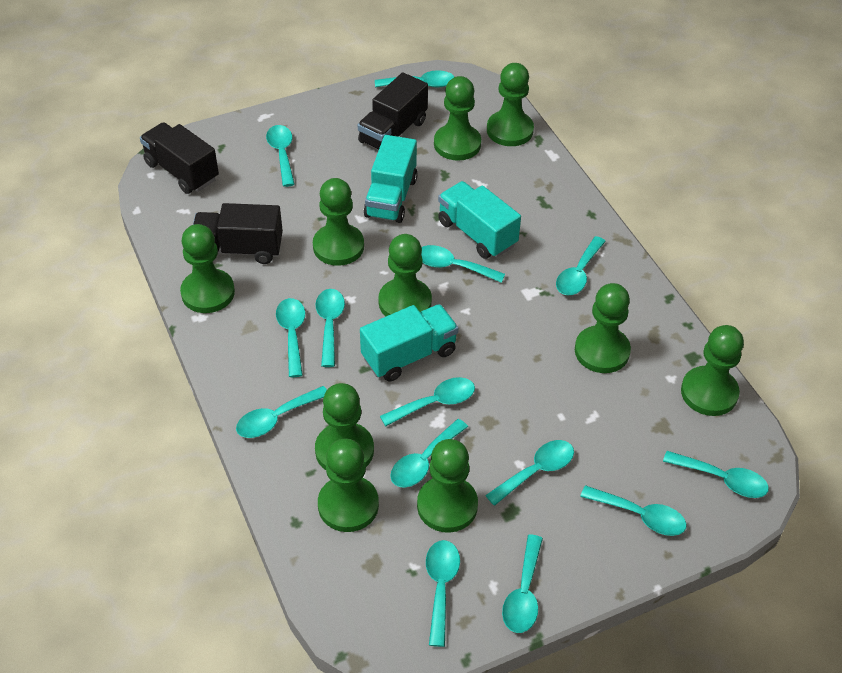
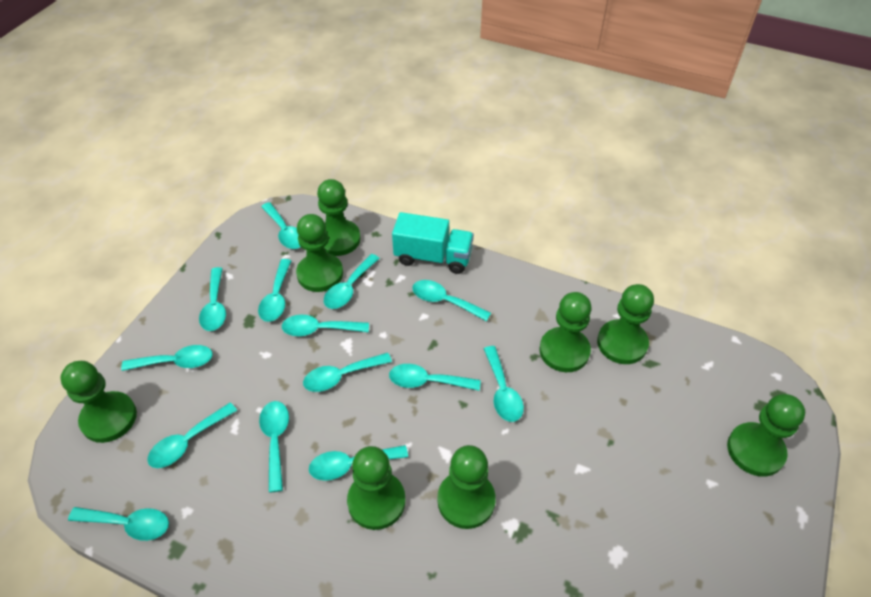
black truck: [140,122,219,194] [193,203,283,264] [358,72,428,150] = 3 -> none = 0
green pawn: [180,224,235,313] [313,178,364,266] [315,383,374,470] [318,438,379,532] [378,234,432,316] [417,439,478,533] [434,76,481,161] [487,63,534,146] [575,283,631,373] [681,325,744,416] = 10 -> [60,361,137,443] [296,214,343,292] [317,179,361,256] [347,446,406,530] [437,445,496,529] [539,292,591,372] [597,284,654,364] [727,394,805,477] = 8
turquoise truck: [360,304,459,382] [364,135,418,223] [438,181,521,259] = 3 -> [392,212,474,274] = 1

